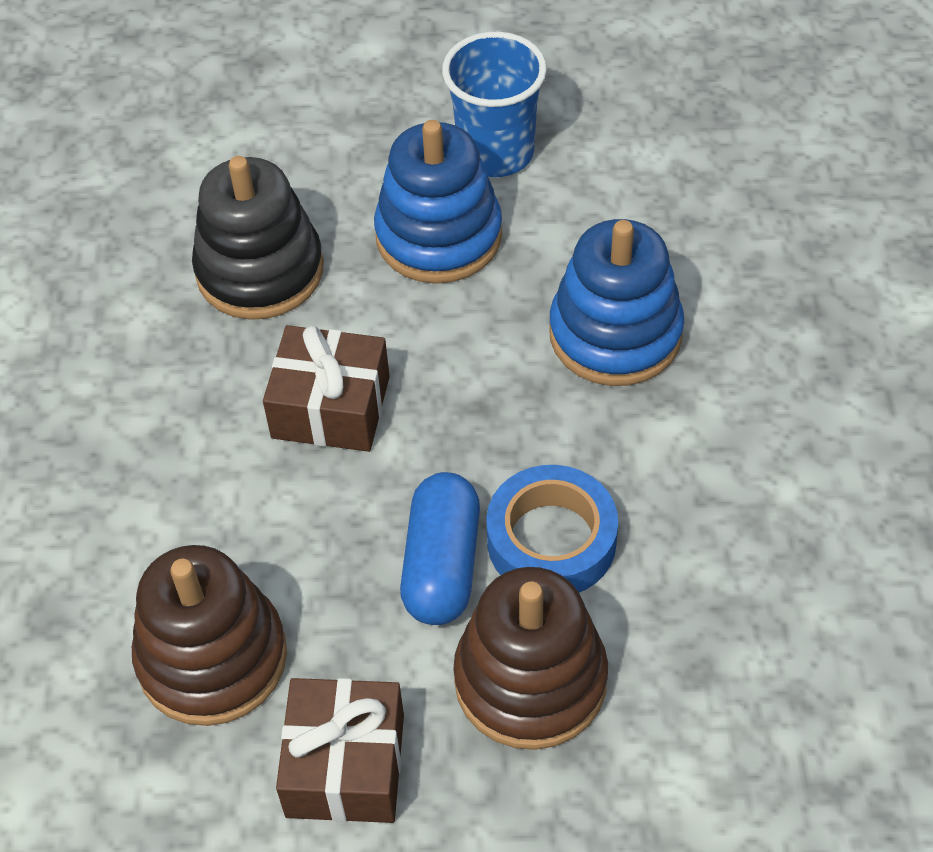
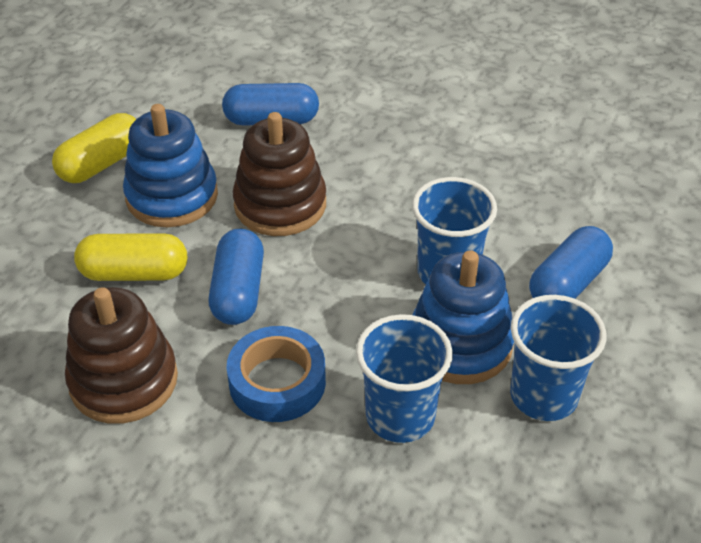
black stacking toy: [192,156,323,320] = 1 -> none = 0
blue capsule: [400,472,480,625] = 1 -> [209,229,264,325] [222,83,319,126] [529,226,613,299] = 3
blue cup: [442,32,547,177] = 1 -> [356,314,453,443] [412,177,497,284] [510,295,606,421] = 3
brown gift: [263,325,390,452] [276,678,404,823] = 2 -> none = 0
yellow capsule: none = 0 -> [52,113,136,183] [74,233,187,281] = 2

